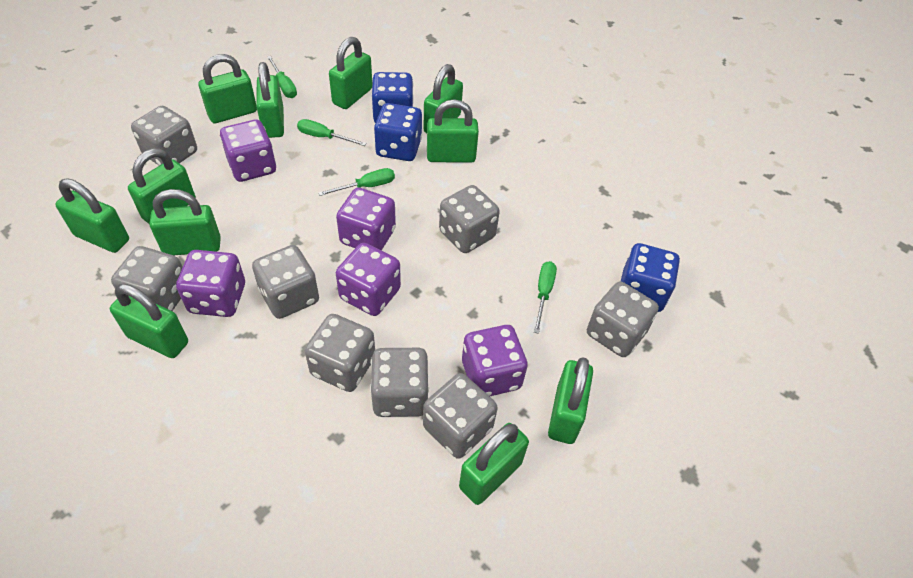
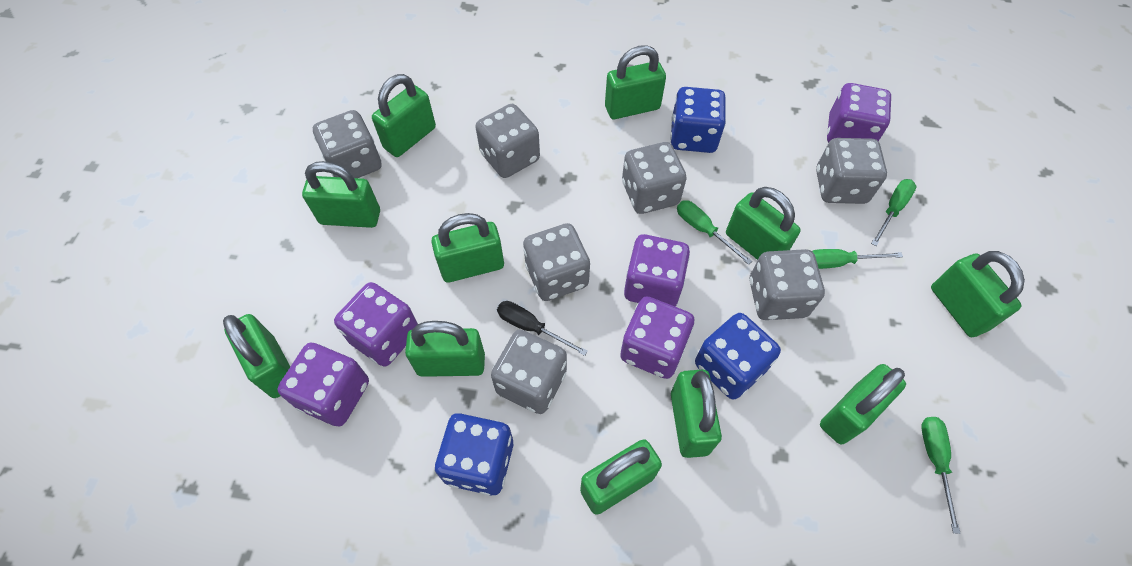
black screwdriver: none = 0 -> [497,301,588,356] = 1
grey dice: [111,246,183,311] [131,106,197,166] [252,245,319,319] [305,314,375,392] [370,348,429,417] [423,373,498,459] [439,185,500,253] [587,282,659,357] = 8 -> [313,110,382,178] [475,104,540,178] [491,330,567,414] [523,223,590,301] [622,142,687,214] [749,249,825,320] [816,138,887,204] = 7

